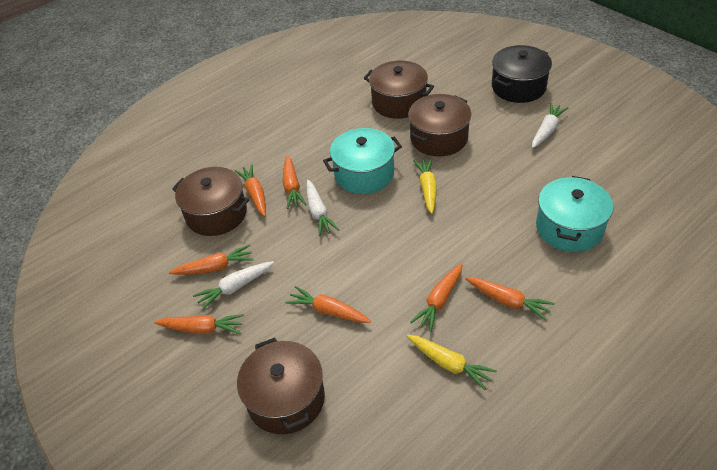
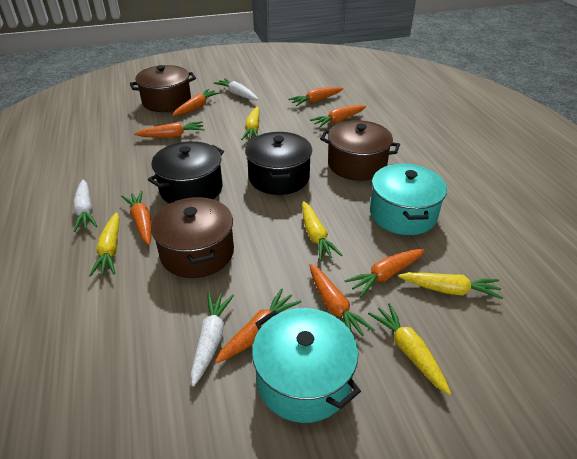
black pot: [492,45,552,103] = 1 -> [148,141,224,204] [245,132,312,195] = 2
brown pot: [172,167,249,236] [237,337,325,434] [364,60,434,119] [408,94,471,157] = 4 -> [130,65,196,112] [151,197,234,278] [320,120,400,181] = 3
orange carrot: [154,314,244,334] [169,244,254,275] [234,164,266,217] [283,155,307,209] [285,286,371,323] [410,263,463,332] [465,277,554,321] = 7 -> [121,191,152,245] [134,121,204,138] [172,89,220,116] [215,288,302,363] [288,87,343,106] [309,264,374,336] [310,105,366,127] [344,249,425,297] = 8
yellow carrot: [407,335,497,390] [413,158,437,214] = 2 -> [89,212,120,277] [241,107,260,140] [302,201,343,261] [368,303,451,395] [398,272,503,299] = 5

